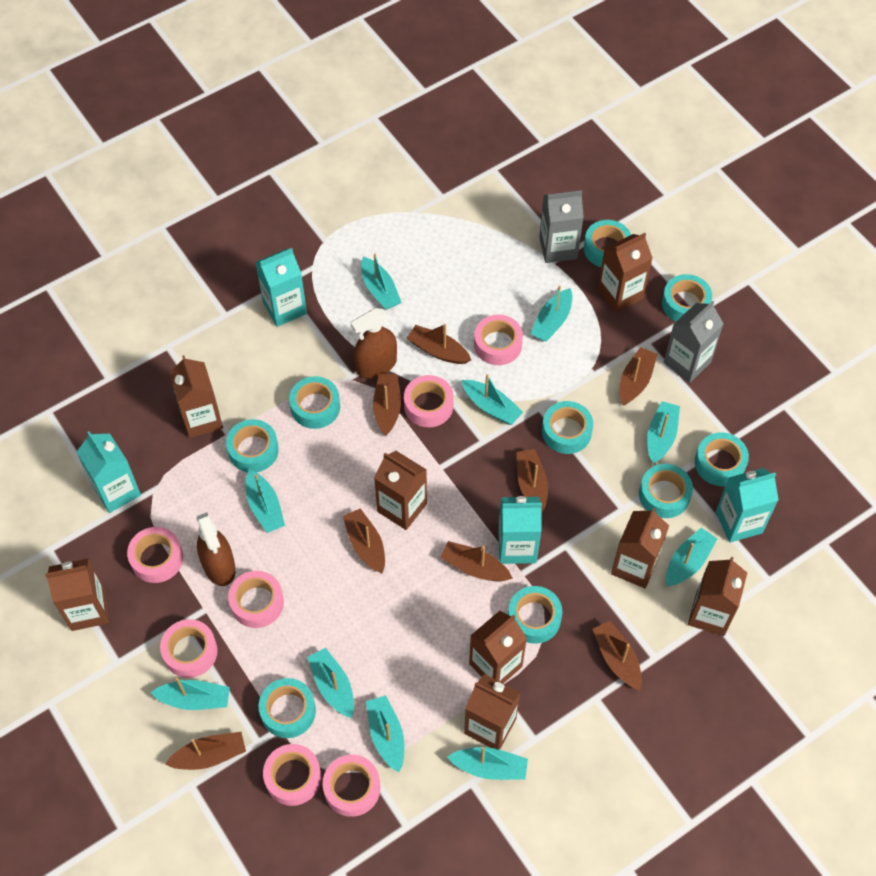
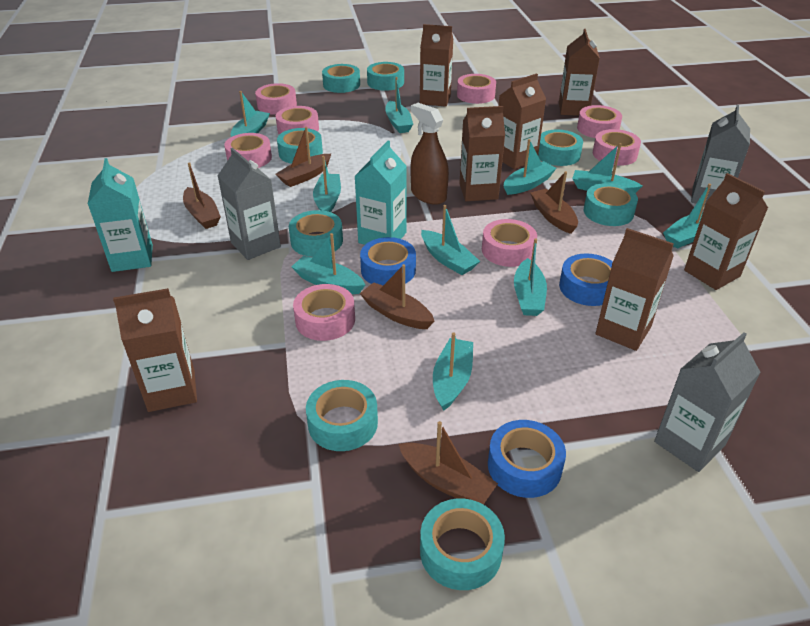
blue tape: none = 0 -> [360,237,416,285] [488,420,566,498] [559,254,613,306] = 3
brown boat: [165,732,246,770] [343,508,385,574] [373,374,401,436] [407,324,471,364] [440,541,512,582] [516,449,548,512] [592,621,642,690] [619,347,657,405] = 8 -> [183,162,221,229] [275,127,331,187] [360,264,434,329] [399,421,498,504] [530,171,578,234] = 5
brown carton: [45,558,109,631] [169,355,223,438] [374,451,427,530] [464,674,520,750] [469,611,527,683] [598,233,653,312] [611,508,669,588] [688,557,747,636] = 8 -> [113,288,197,412] [420,24,453,107] [459,106,505,201] [499,73,546,169] [559,29,600,116] [595,228,674,351] [684,173,768,290] = 7
brown spray bottle: [196,512,236,586] [351,308,397,378] = 2 -> [410,103,449,205] = 1
grey carton: [539,190,584,263] [664,301,724,383] = 2 -> [217,148,281,260] [654,332,761,472] [691,105,750,205] = 3
pink tape: [127,527,183,583] [160,619,218,678] [228,571,284,628] [263,744,321,806] [323,755,380,817] [404,375,454,427] [474,314,523,365] = 7 -> [224,133,272,168] [255,83,297,115] [276,106,319,135] [293,284,355,341] [457,74,496,104] [482,219,537,267] [577,105,622,138] [593,129,641,166] = 8
turquoise carton: [77,431,141,513] [255,248,307,327] [498,496,542,564] [716,468,778,543] = 4 -> [88,158,153,272] [355,141,407,245] = 2
turquoise tape: [226,419,279,472] [259,678,316,738] [289,376,340,429] [508,586,562,644] [542,401,593,454] [584,220,631,267] [639,464,693,518] [662,274,712,322] [695,432,749,486] = 9 -> [277,128,323,164] [289,210,343,257] [306,380,378,451] [322,64,360,93] [367,62,404,91] [420,499,505,590] [538,130,583,166] [584,183,638,226] = 8

